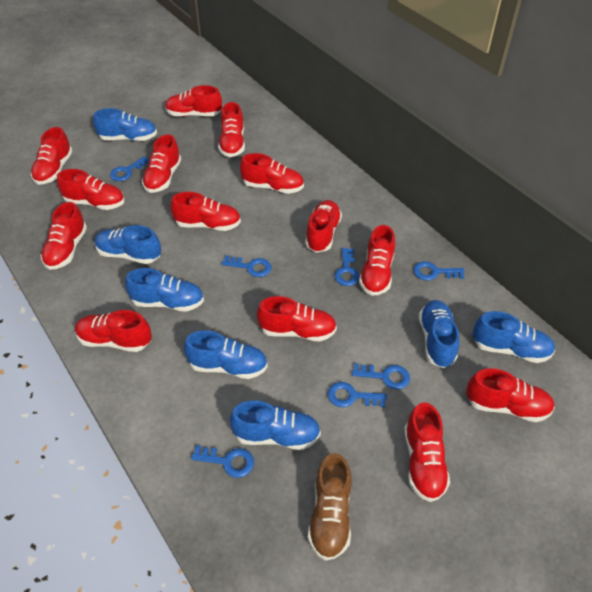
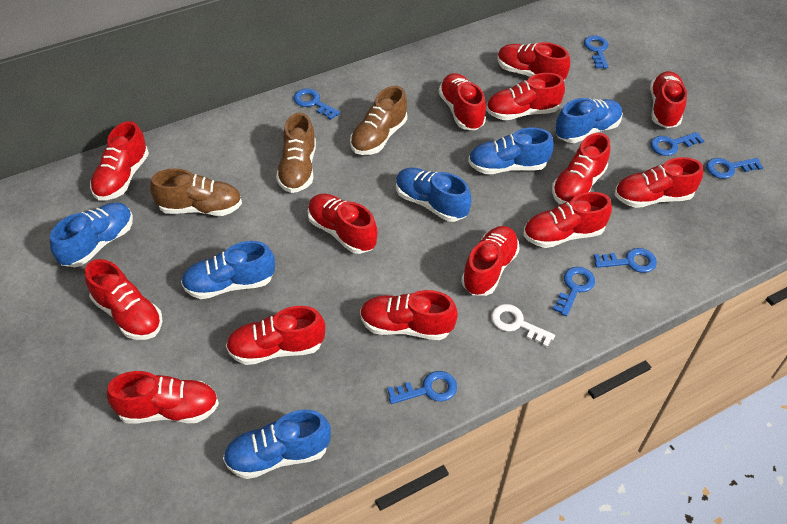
blue shoe: [93,108,157,141] [95,225,161,264] [125,268,204,312] [184,330,268,379] [230,400,321,450] [419,300,460,368] [472,311,555,363] = 7 -> [50,203,133,267] [181,241,275,299] [223,410,331,479] [396,167,471,222] [468,128,553,174] [555,98,622,143] = 6
brown shoe: [308,453,352,560] = 1 -> [150,168,242,216] [276,113,316,193] [350,86,407,155] = 3
white key: none = 0 -> [491,304,555,347] = 1

